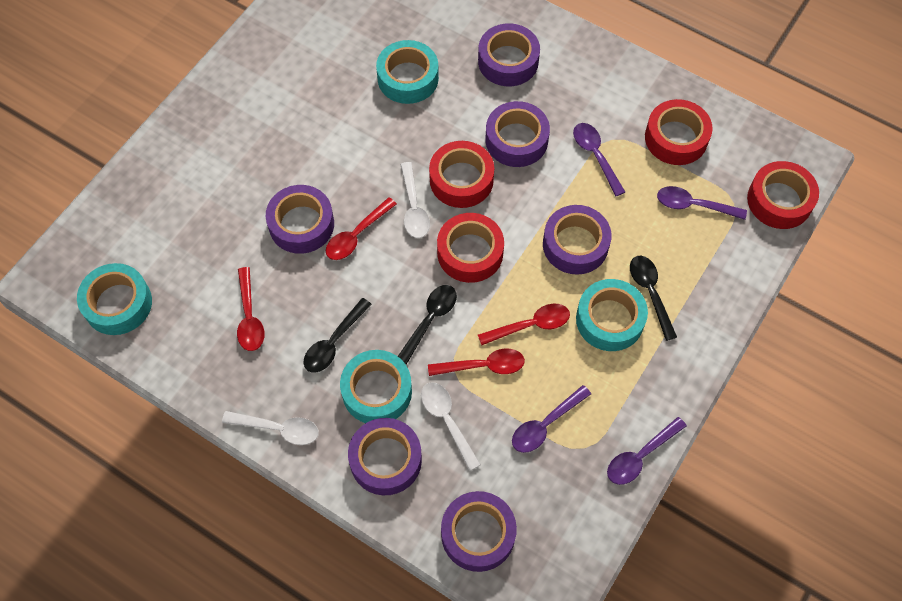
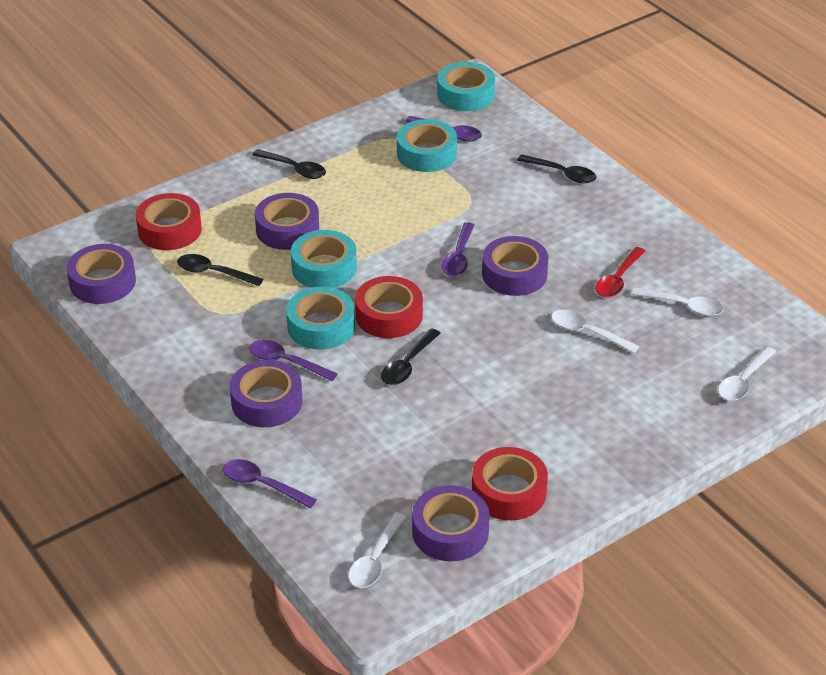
black spoon: [304,298,372,373] [398,285,457,365] [630,256,677,341] = 3 -> [177,254,263,286] [252,149,326,179] [381,328,441,385] [517,154,596,183] = 4
purple tape: [266,185,334,254] [348,418,422,495] [441,491,517,572] [478,23,540,86] [485,101,550,167] [543,205,612,274] = 6 -> [67,244,136,304] [230,360,302,427] [255,193,319,250] [412,485,490,561] [482,236,548,296] = 5
red spoon: [237,267,264,351] [326,197,397,260] [428,349,525,376] [478,304,570,345] = 4 -> [595,247,645,298] = 1
red tape: [429,141,494,208] [437,213,504,283] [645,99,712,165] [747,161,819,229] = 4 -> [136,193,202,250] [355,276,423,338] [472,447,548,520] = 3
white spoon: [222,411,319,445] [400,162,430,238] [421,382,481,471] = 3 -> [348,512,406,588] [551,310,639,354] [631,287,724,316] [718,346,776,401] = 4

